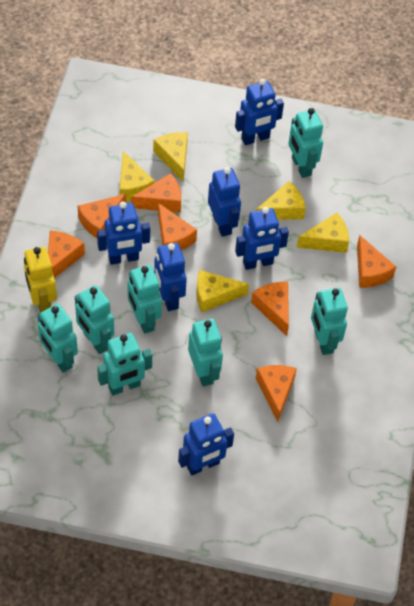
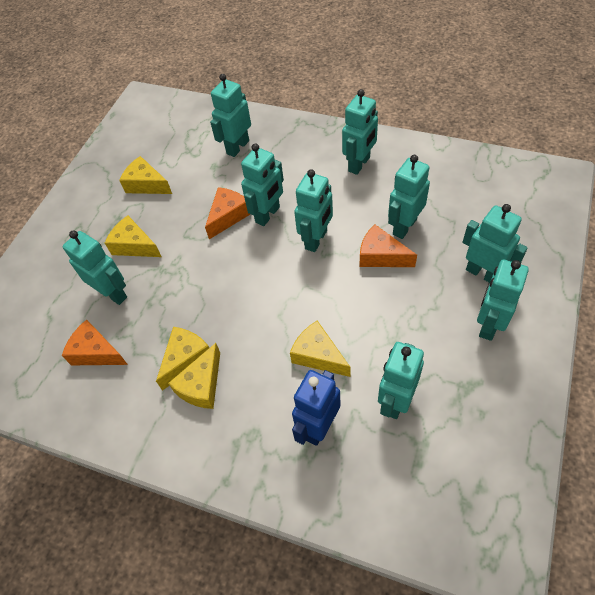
blue robot: [97,202,150,265] [154,243,187,311] [178,413,234,476] [208,167,241,237] [235,79,284,145] [235,207,289,270] = 6 -> [292,370,340,446] = 1
orange cheese: [48,231,85,278] [78,194,126,238] [131,173,181,213] [158,203,197,250] [251,282,289,336] [256,365,297,422] [357,235,396,288] = 7 -> [62,319,128,365] [205,187,250,239] [359,225,417,267] = 3
turquoise robot: [37,304,78,373] [75,285,114,354] [97,333,152,396] [128,265,162,334] [188,319,223,386] [288,108,323,178] [311,288,348,355] = 7 -> [63,230,127,305] [210,74,251,157] [241,144,284,226] [294,169,333,252] [342,89,378,175] [378,342,424,419] [388,155,430,239] [463,204,528,283] [477,259,529,341] = 9
yellow robot: [24,246,57,313] = 1 -> none = 0

